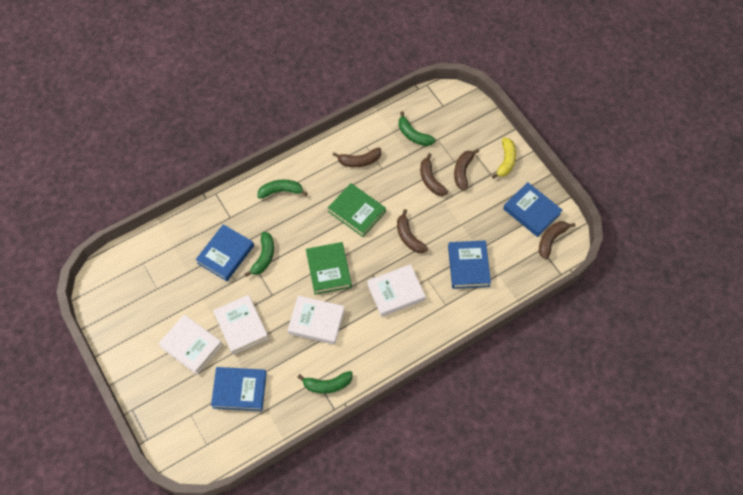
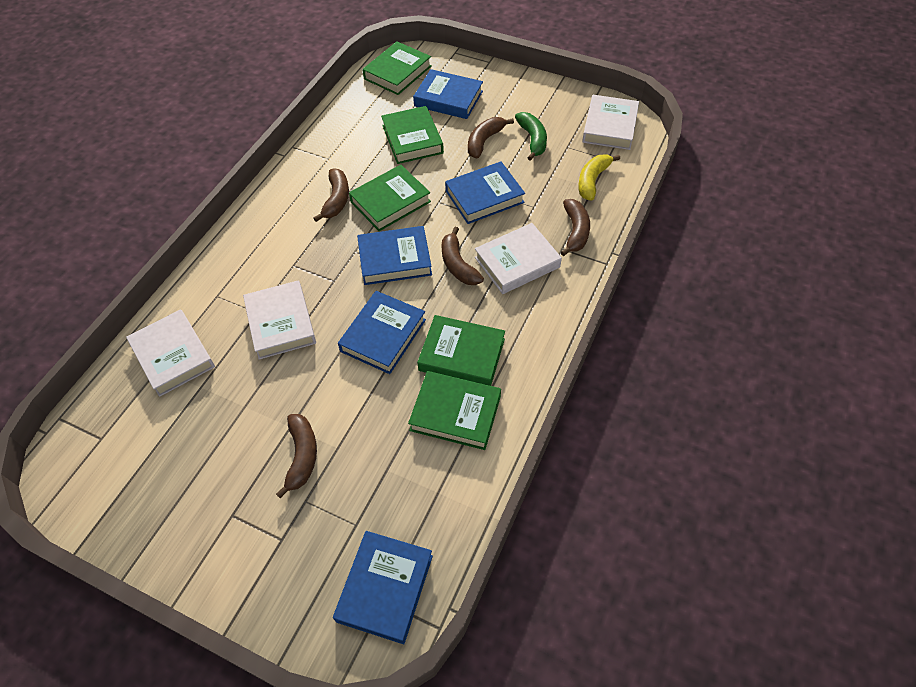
blue book: [196,224,254,281] [211,367,267,411] [448,240,491,289] [503,182,562,237] = 4 -> [333,531,433,644] [338,291,426,374] [357,226,432,285] [413,69,483,119] [445,162,525,224] = 5
green banana: [245,232,274,277] [257,180,308,199] [297,371,353,394] [399,111,436,146] = 4 -> [515,112,547,161] = 1
green book: [306,242,352,295] [328,183,386,237] = 2 -> [349,165,431,231] [362,41,431,95] [381,106,444,164] [408,371,501,450] [417,315,505,386] = 5

